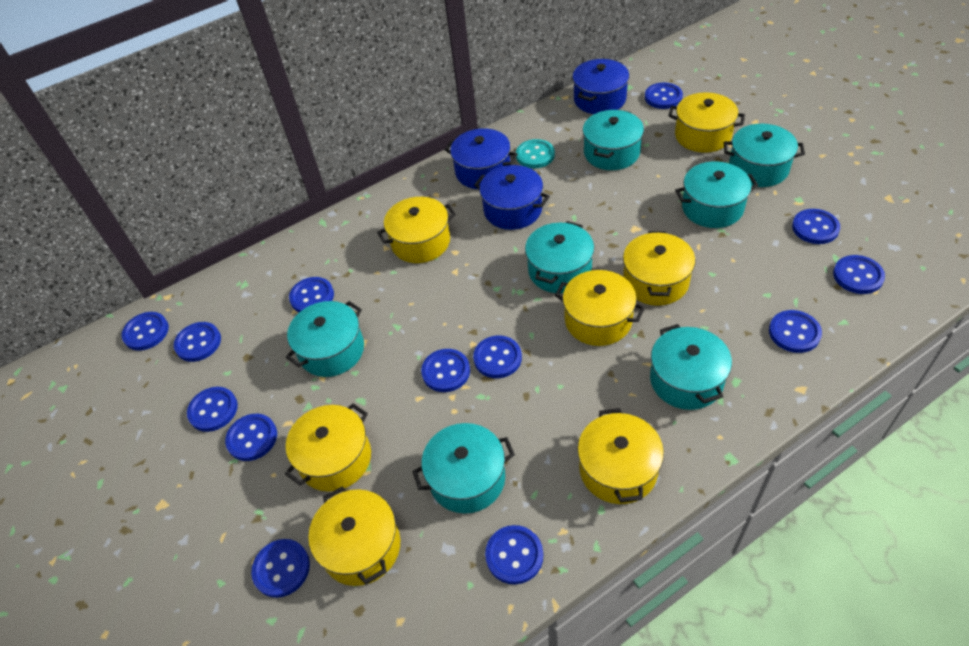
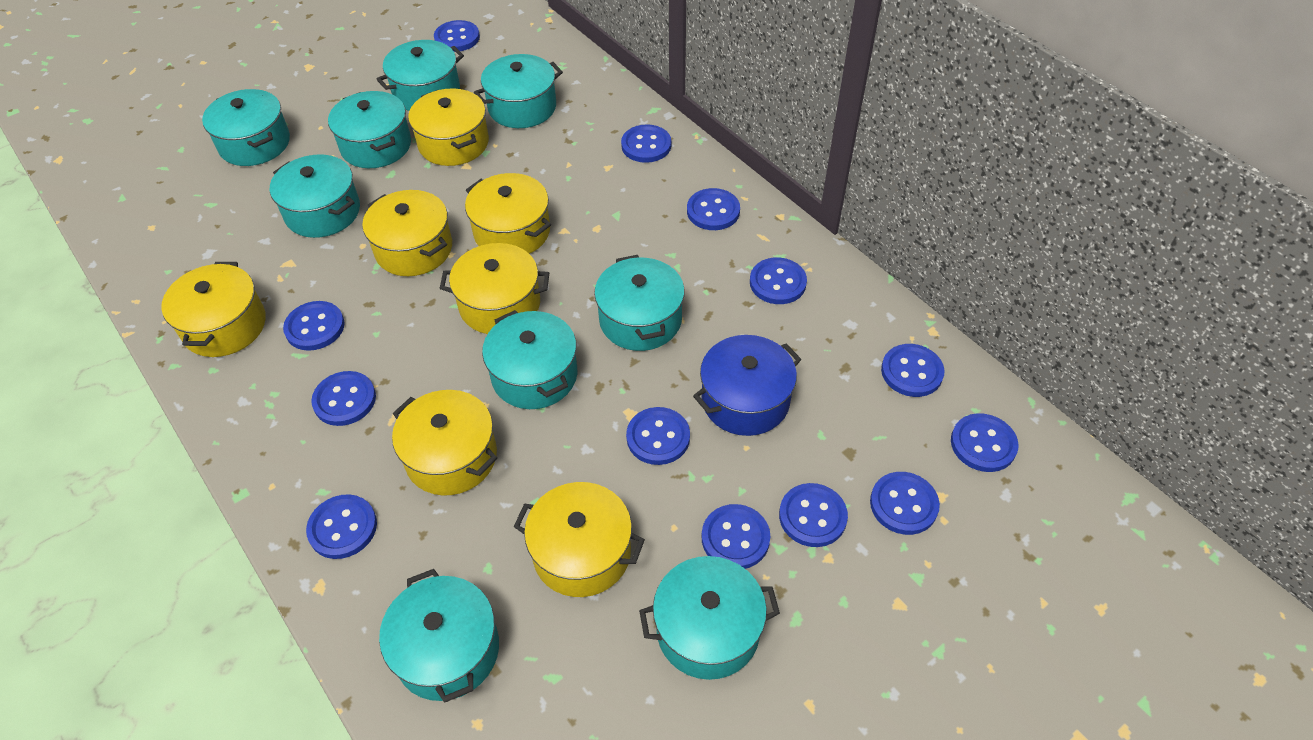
blue pot: [445,129,518,189] [474,165,550,230] [572,59,629,114] = 3 -> [693,335,801,436] = 1
turquoise button: [516,139,555,168] = 1 -> none = 0
turquoise pot: [286,301,364,377] [412,423,515,513] [525,221,594,293] [583,109,644,170] [650,324,732,410] [675,162,758,228] [724,124,805,187] = 7 -> [202,89,290,166] [270,154,360,238] [328,91,411,168] [376,40,464,111] [379,569,499,703] [474,54,563,128] [482,310,577,409] [594,255,685,351] [639,556,780,680] = 9

